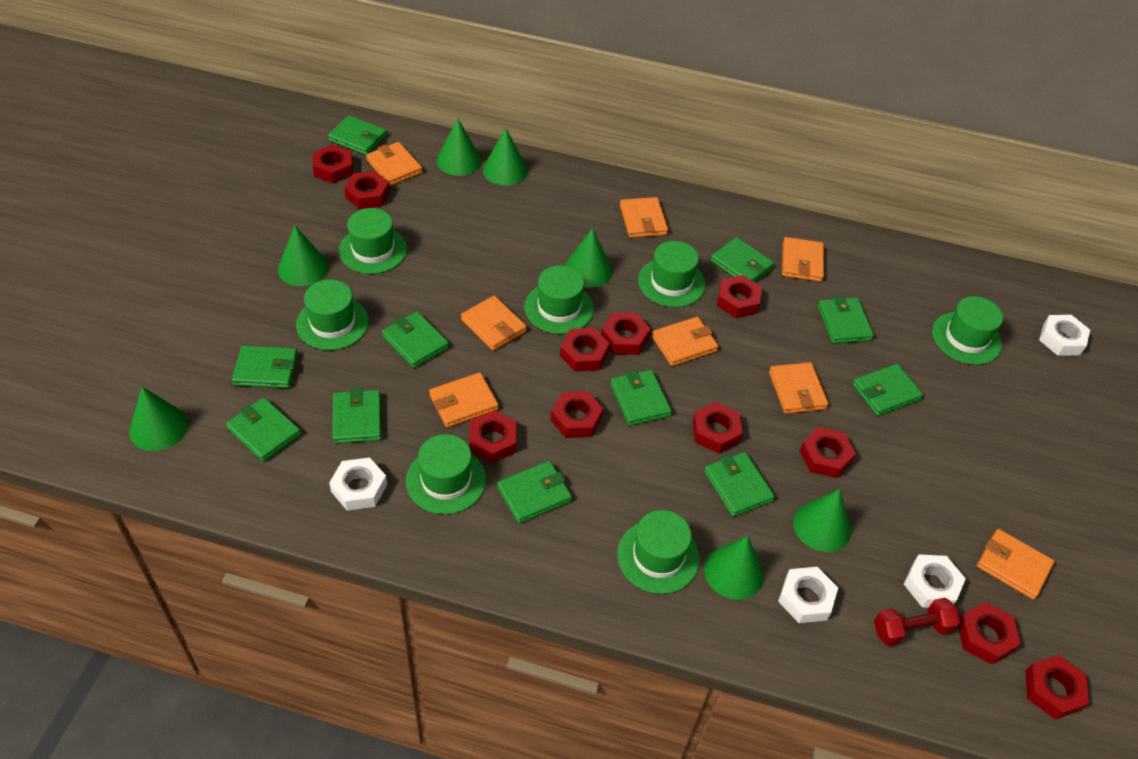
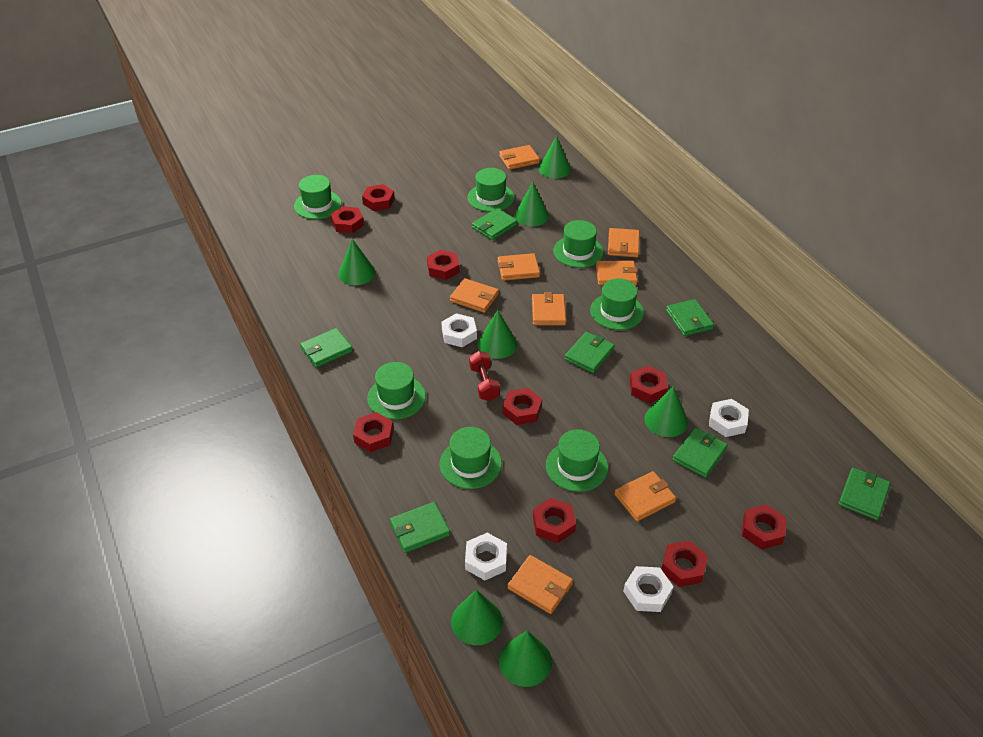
green wallet: [226,397,301,462] [232,346,298,388] [328,115,387,155] [332,388,382,444] [382,311,449,368] [497,461,572,523] [610,370,672,426] [704,452,775,517] [710,237,774,282] [818,296,874,344] [852,364,923,416] = 11 -> [300,328,353,368] [390,502,450,553] [472,208,517,240] [565,332,615,373] [666,299,714,336] [673,428,728,478] [839,468,891,520] = 7
red nut: [313,145,353,183] [344,171,390,209] [469,410,516,463] [551,391,603,438] [560,328,610,372] [601,312,651,355] [692,402,743,453] [717,275,762,318] [800,427,856,478] [958,602,1021,665] [1025,655,1089,719] = 11 -> [331,206,364,233] [353,412,394,452] [362,184,395,211] [427,250,460,280] [502,388,542,425] [533,498,576,543] [630,366,668,403] [661,540,708,587] [742,504,786,549] = 9

